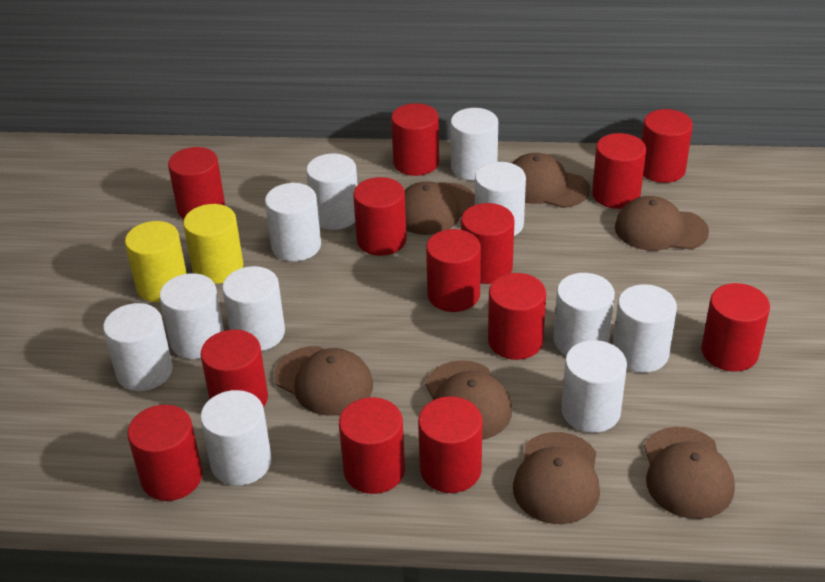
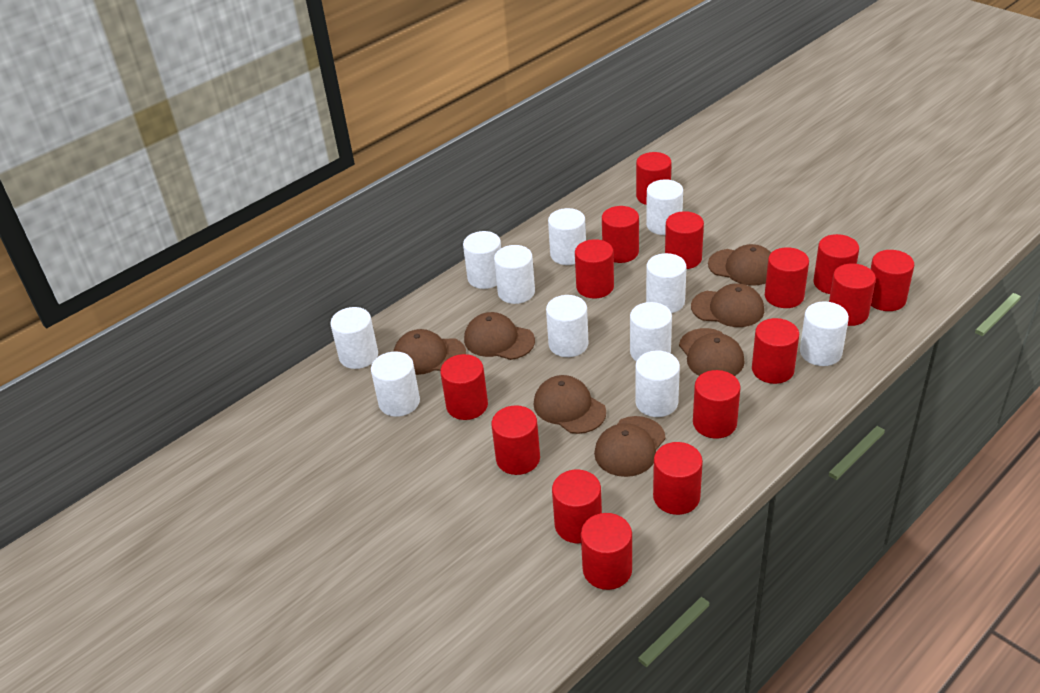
red cylinder: [127,405,203,501] [168,147,225,219] [200,329,268,407] [339,397,405,494] [353,177,407,256] [391,103,439,176] [418,396,482,493] [426,229,481,312] [461,203,514,284] [488,273,546,360] [592,133,646,209] [642,109,693,183] [702,283,770,372] = 13 -> [440,354,488,420] [491,405,540,475] [552,470,602,543] [575,239,614,299] [581,513,632,590] [602,206,639,263] [636,152,672,205] [653,442,703,515] [665,211,704,269] [693,370,741,439] [752,318,799,384] [765,247,809,308] [813,234,859,294] [829,263,876,326] [871,250,914,311] = 15
yellow cylinder: [125,221,187,302] [183,204,243,284] = 2 -> none = 0

